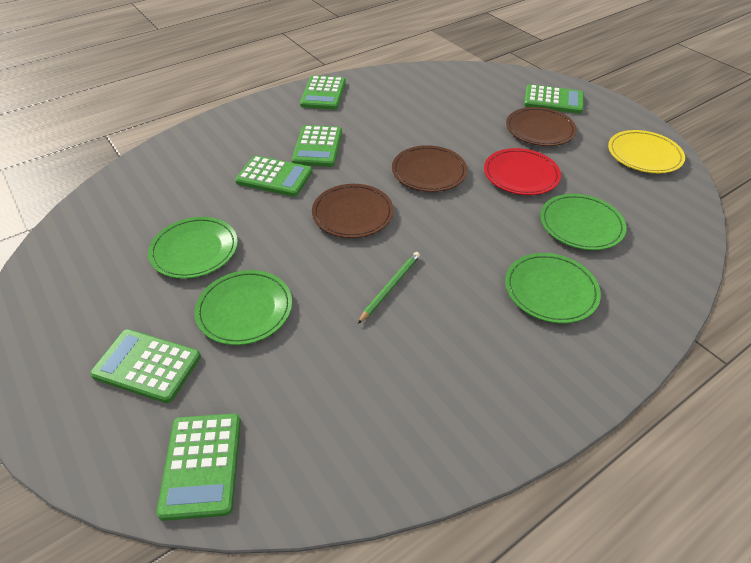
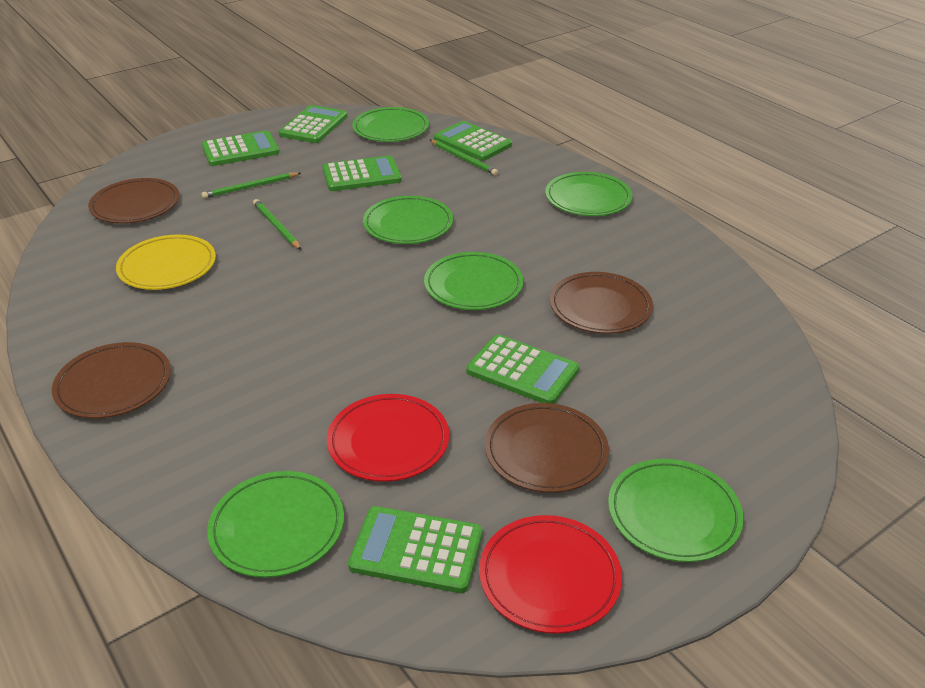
brown plate: [312,184,394,238] [392,145,467,192] [506,107,577,146] = 3 -> [52,342,171,419] [88,178,179,223] [485,403,609,493] [550,272,653,334] = 4
green pencil: [358,252,420,324] = 1 -> [202,172,301,199] [253,199,301,250] [430,140,498,175] = 3
green plate: [148,217,238,279] [195,270,292,345] [505,253,601,323] [540,194,626,250] = 4 -> [207,471,344,578] [352,107,429,142] [363,196,453,244] [424,252,523,310] [545,172,633,216] [608,459,744,562] = 6
red plate: [484,148,561,195] = 1 -> [327,394,449,482] [479,515,622,634] = 2

